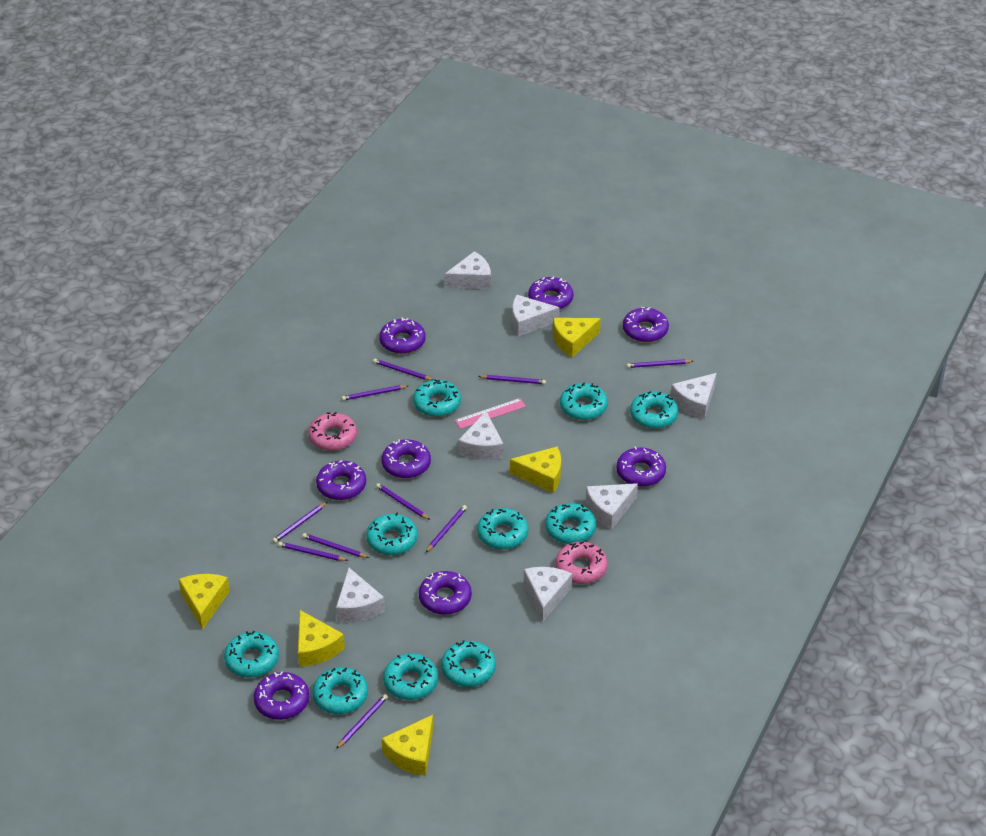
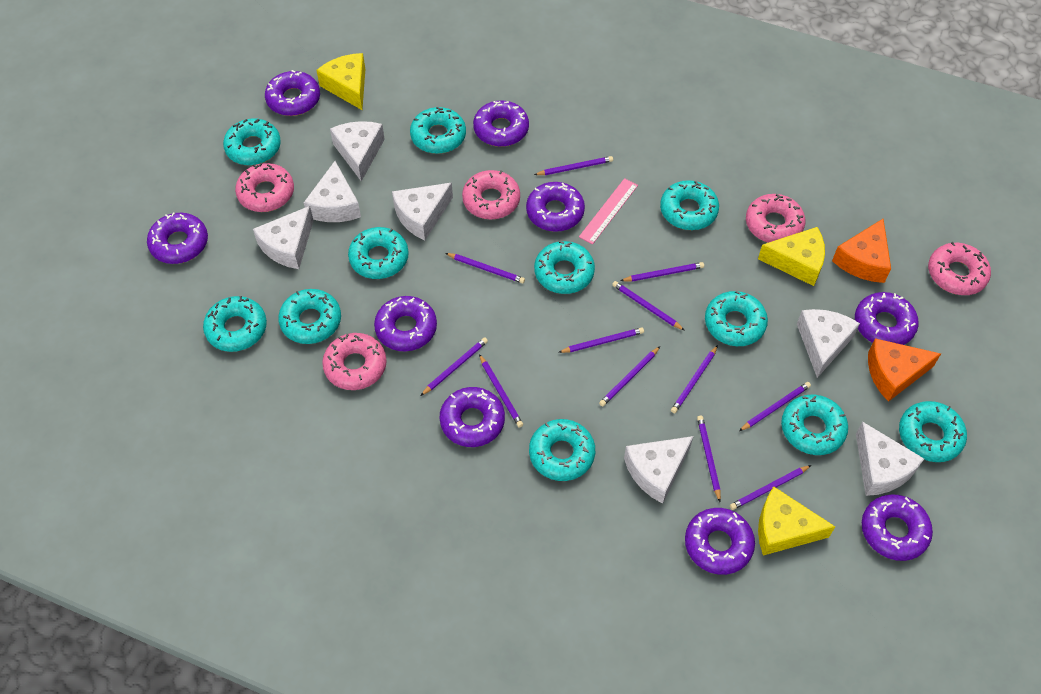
orange cheese: none = 0 -> [832,219,891,283] [868,338,941,402] = 2
pink donut: [308,412,357,451] [555,542,608,584] = 2 -> [235,163,294,212] [322,333,387,390] [462,170,520,220] [746,194,805,243] [928,242,991,295] = 5
purple donut: [254,672,309,720] [316,460,366,500] [379,317,426,354] [382,439,431,478] [419,571,472,615] [528,277,574,309] [616,446,666,487] [623,307,669,342] = 8 -> [147,212,208,264] [265,70,320,116] [374,296,437,351] [440,387,505,447] [473,101,529,147] [526,182,585,232] [685,508,755,575] [855,292,919,345] [862,494,933,561] = 9
purple pencil: [272,502,327,543] [278,542,348,561] [302,533,369,558] [336,694,388,749] [342,385,408,401] [373,359,433,380] [376,483,430,520] [426,505,467,552] [478,375,546,384] [627,359,693,368] = 10 -> [420,337,488,396] [445,253,525,283] [479,354,523,427] [534,156,613,175] [558,327,644,353] [599,346,660,407] [612,281,685,331] [620,262,704,282] [671,345,718,413] [697,416,721,502] [730,465,811,510] [739,382,811,431] = 12
turquoise donut: [224,631,279,678] [312,667,368,714] [366,513,418,555] [383,653,438,700] [413,379,461,417] [441,640,496,687] [477,508,528,549] [545,503,596,544] [560,382,608,420] [630,391,678,429] = 10 -> [203,296,267,352] [223,119,281,165] [278,289,341,344] [348,227,409,279] [410,107,466,154] [529,419,595,481] [534,241,595,294] [660,180,719,230] [705,291,768,346] [781,395,848,455] [899,401,967,462] = 11
yellow cheese: [179,574,230,630] [298,610,345,667] [382,715,433,776] [510,446,561,493] [553,318,601,357] = 5 -> [316,53,365,110] [758,227,825,286] [758,486,835,555] = 3

